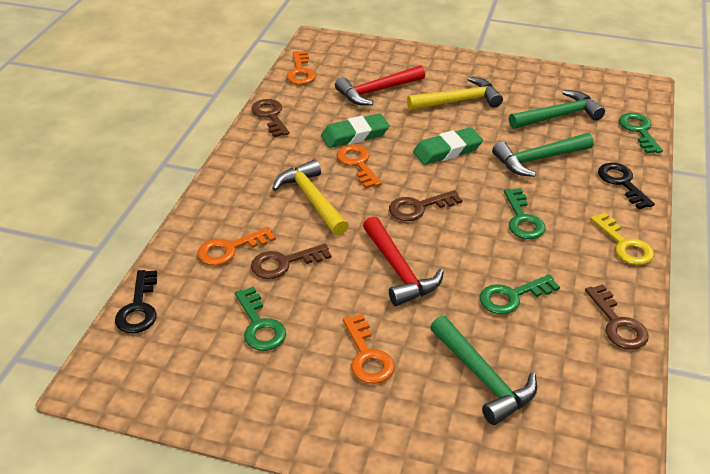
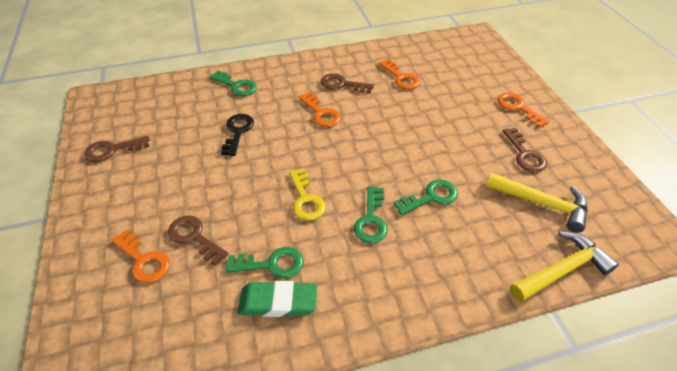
black key: [115,270,157,333] [598,163,655,209] = 2 -> [221,114,254,156] = 1
green eraser: [321,113,389,148] [413,127,483,165] = 2 -> [238,281,317,317] = 1
green hammer: [430,316,537,425] [492,133,594,177] [509,90,605,129] = 3 -> none = 0
red hammer: [335,65,425,105] [363,216,444,306] = 2 -> none = 0

